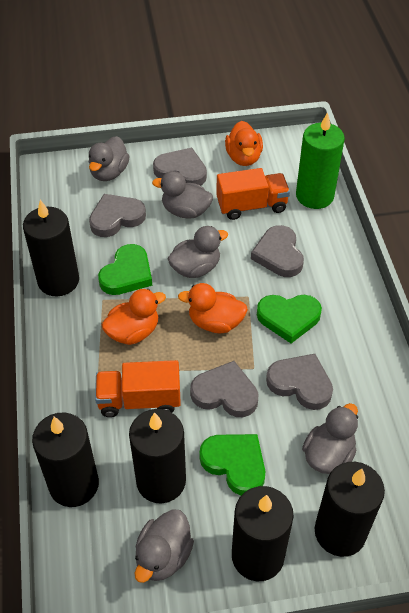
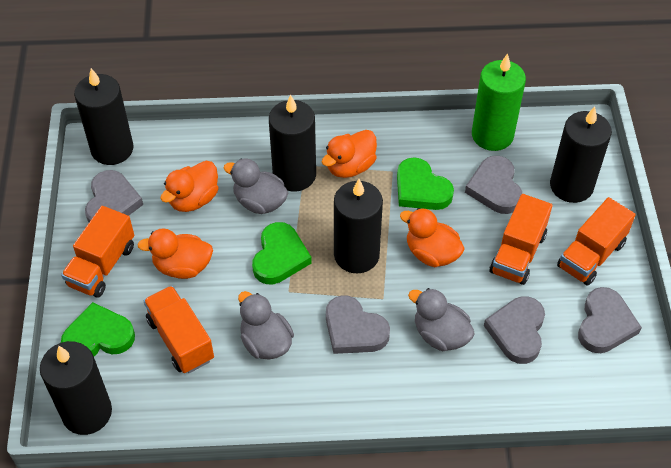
grey duck: [89,136,130,181] [134,509,194,583] [152,171,213,219] [168,226,228,278] [302,403,358,474] = 5 -> [224,159,288,214] [238,291,294,360] [408,288,475,351] = 3
orange duck: [102,289,166,345] [178,283,248,333] [225,121,263,166] = 3 -> [137,228,213,279] [161,161,219,212] [322,130,377,178] [400,208,465,267] = 4
orange truck: [95,360,181,417] [216,168,290,220] = 2 -> [61,206,134,298] [143,286,214,373] [489,194,552,285] [557,197,636,286] = 4

